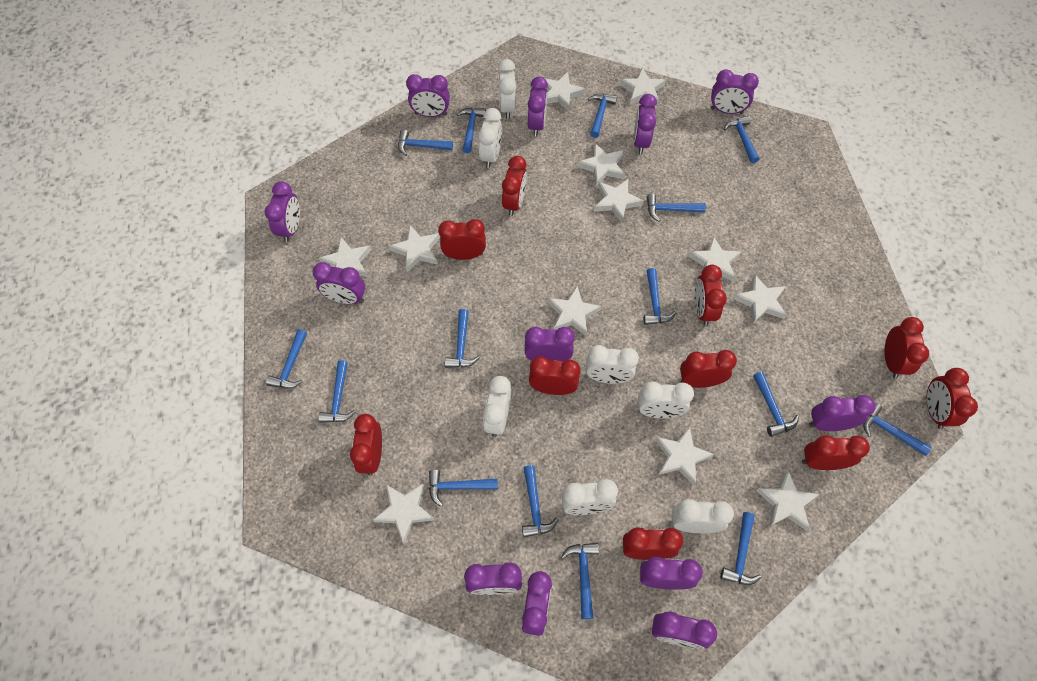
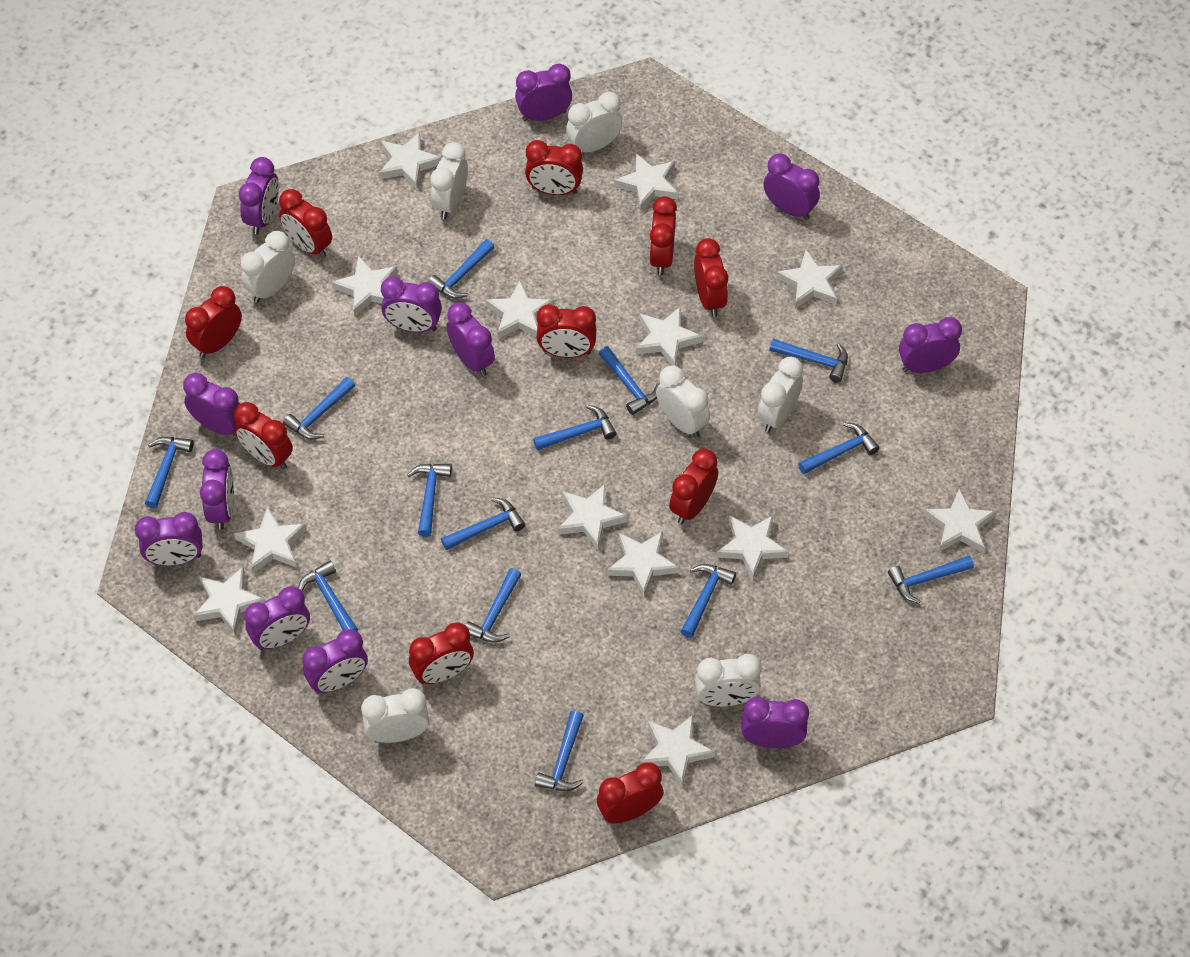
blue hammer: [266,329,307,389] [318,360,355,423] [398,130,453,156] [429,470,498,507] [445,309,480,368] [456,108,486,153] [522,465,559,537] [561,543,599,619] [588,94,617,138] [643,268,676,325] [647,194,706,222] [720,512,762,585] [724,116,759,164] [753,372,799,437] [863,403,932,456] = 15 -> [145,437,194,508] [283,377,355,439] [298,561,358,632] [407,464,452,537] [428,239,494,299] [441,497,525,550] [465,568,522,643] [533,405,617,451] [535,710,584,791] [599,346,660,415] [680,564,736,638] [769,339,848,383] [798,423,879,474] [888,556,974,604] = 14
white star: [319,237,371,277] [373,483,435,543] [389,225,440,272] [545,72,585,111] [548,286,601,336] [578,143,625,186] [594,179,644,223] [620,68,666,105] [655,426,714,485] [688,236,742,282] [733,274,787,324] [756,470,820,531] = 12 -> [193,567,265,635] [234,507,307,573] [332,255,398,316] [379,132,442,189] [486,281,553,339] [558,484,628,550] [607,531,679,596] [614,154,678,211] [636,306,703,366] [641,714,715,786] [716,515,789,580] [776,250,843,308] [924,488,996,553] = 13

